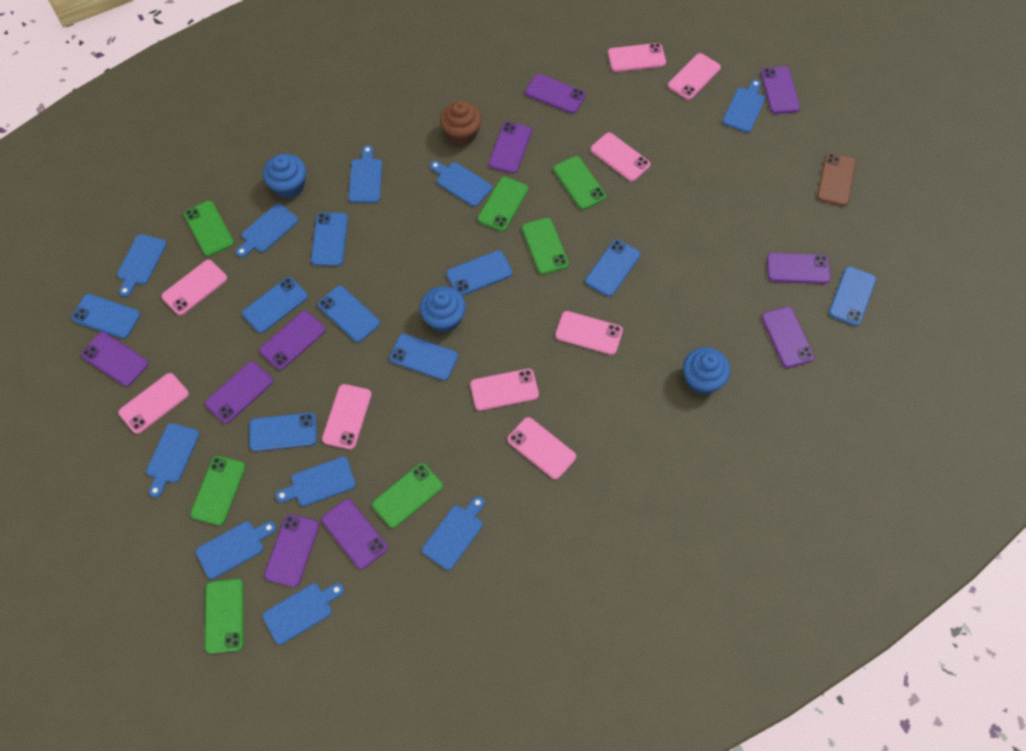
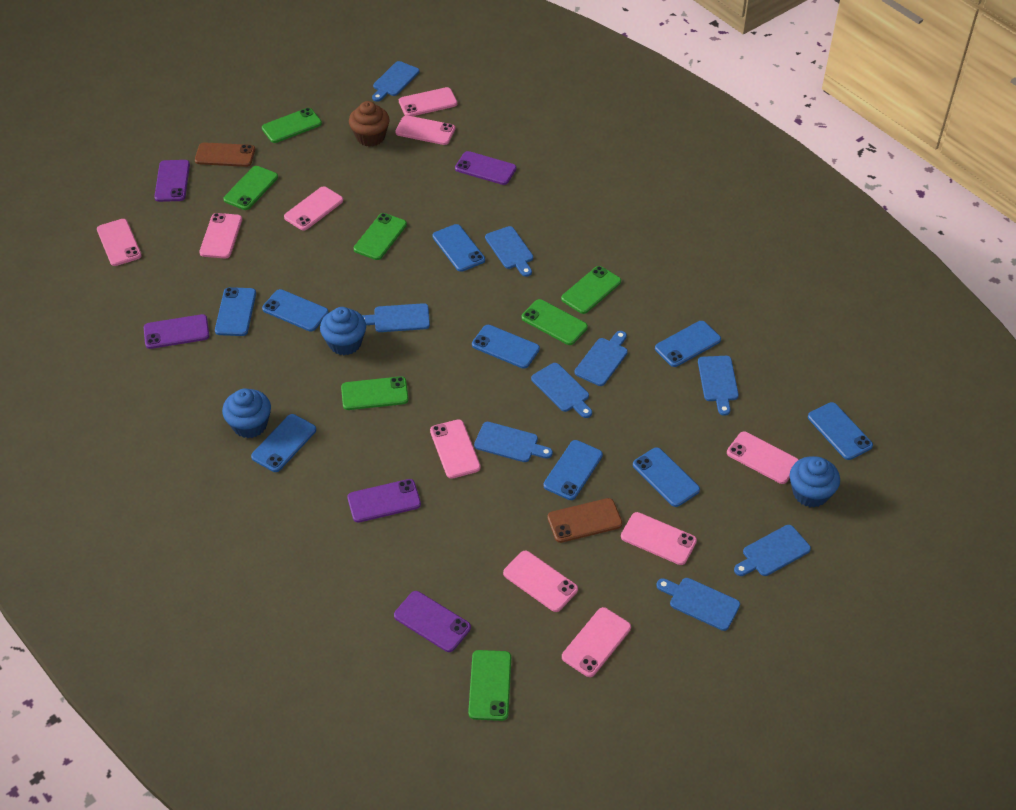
blue cutting board: [117,234,167,297] [146,423,200,498] [196,521,276,579] [236,203,298,258] [263,583,344,645] [276,457,356,506] [348,145,382,203] [422,496,484,570] [430,161,492,207] [722,79,765,133] = 10 -> [362,303,430,332] [372,61,420,102] [474,422,553,462] [485,226,533,277] [531,363,592,418] [575,331,628,386] [656,578,740,631] [698,356,739,416] [734,525,811,576] = 9
brown phone: [817,153,856,206] = 1 -> [195,142,255,167] [547,498,622,543] = 2
pink phone: [118,373,189,434] [161,260,227,315] [322,384,372,449] [470,369,539,411] [507,417,576,479] [555,311,623,355] [590,132,651,182] [608,43,666,72] [668,53,721,100] = 9 -> [97,219,142,266] [199,213,242,259] [284,186,343,231] [395,115,455,145] [399,87,457,116] [430,419,481,479] [503,551,578,612] [562,607,631,677] [621,512,697,565] [727,431,799,484] = 10
purple phone: [81,332,148,386] [205,362,273,423] [260,311,325,370] [264,514,319,587] [322,499,388,569] [488,122,532,174] [525,74,586,114] [761,66,800,114] [761,307,814,368] [767,253,831,284] = 10 -> [144,314,209,349] [154,160,190,202] [347,479,421,523] [394,591,471,652] [455,151,516,185] = 5

